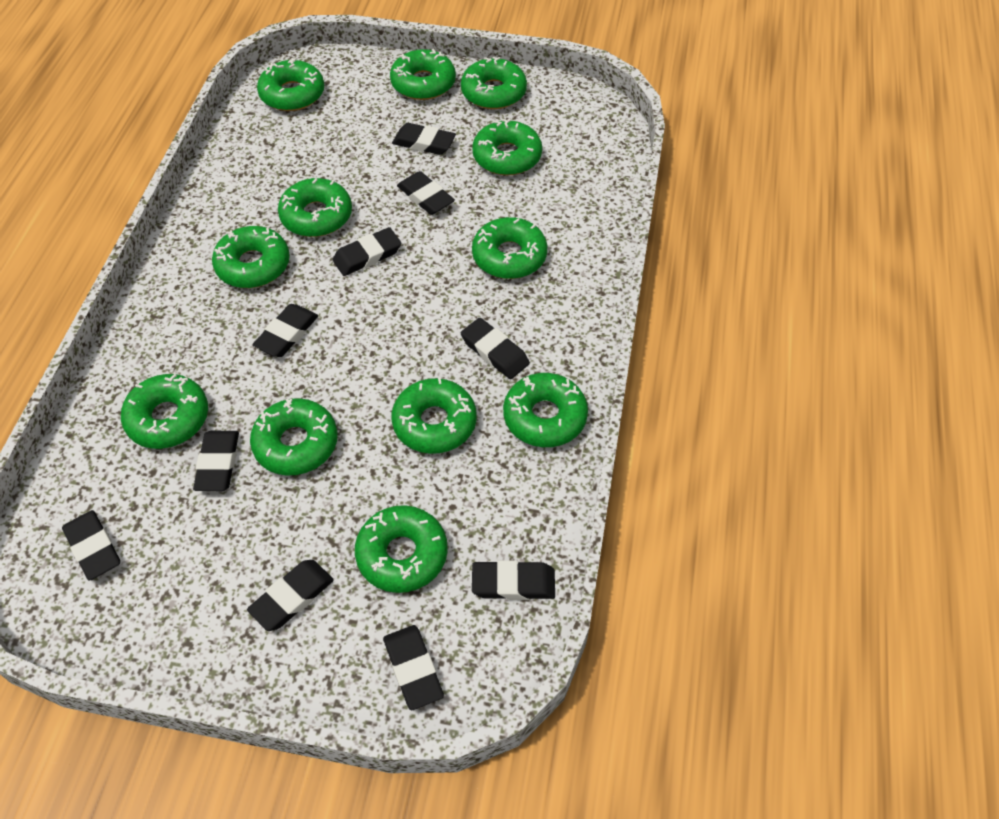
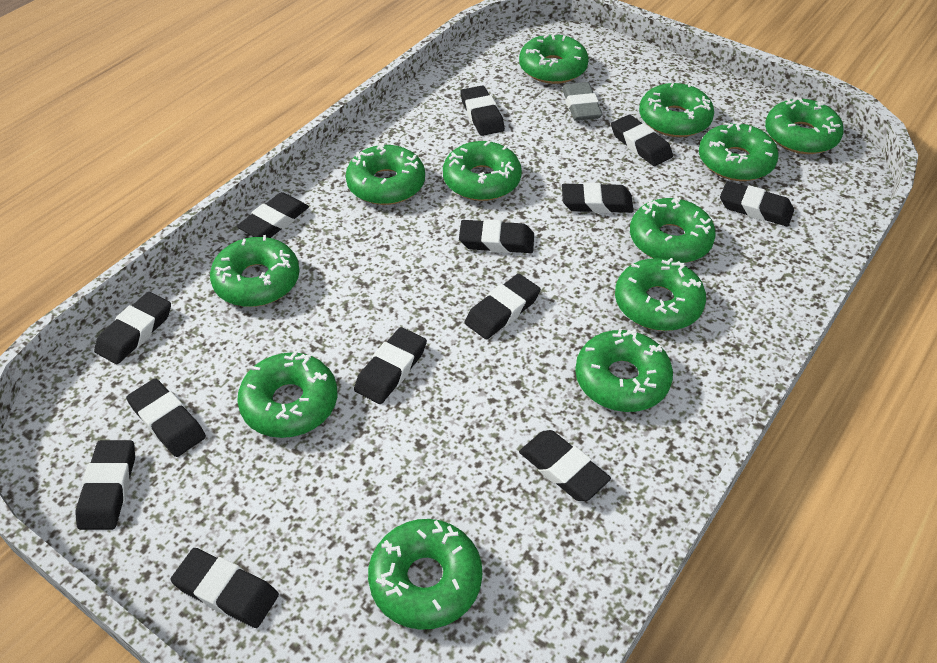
black eraser: [62,510,120,581] [193,431,239,491] [247,560,334,631] [252,304,318,357] [332,227,401,276] [383,625,444,710] [392,123,456,155] [397,171,455,215] [461,318,530,379] [472,560,555,600] = 10 -> [75,440,135,530] [94,292,171,364] [126,378,206,457] [170,548,279,628] [237,192,309,238] [354,327,427,404] [459,219,534,253] [460,86,505,136] [465,274,541,339] [519,430,611,501] [562,182,634,213] [611,115,673,166] [720,181,794,226] = 13
grey eraser: none = 0 -> [562,82,602,121] = 1

